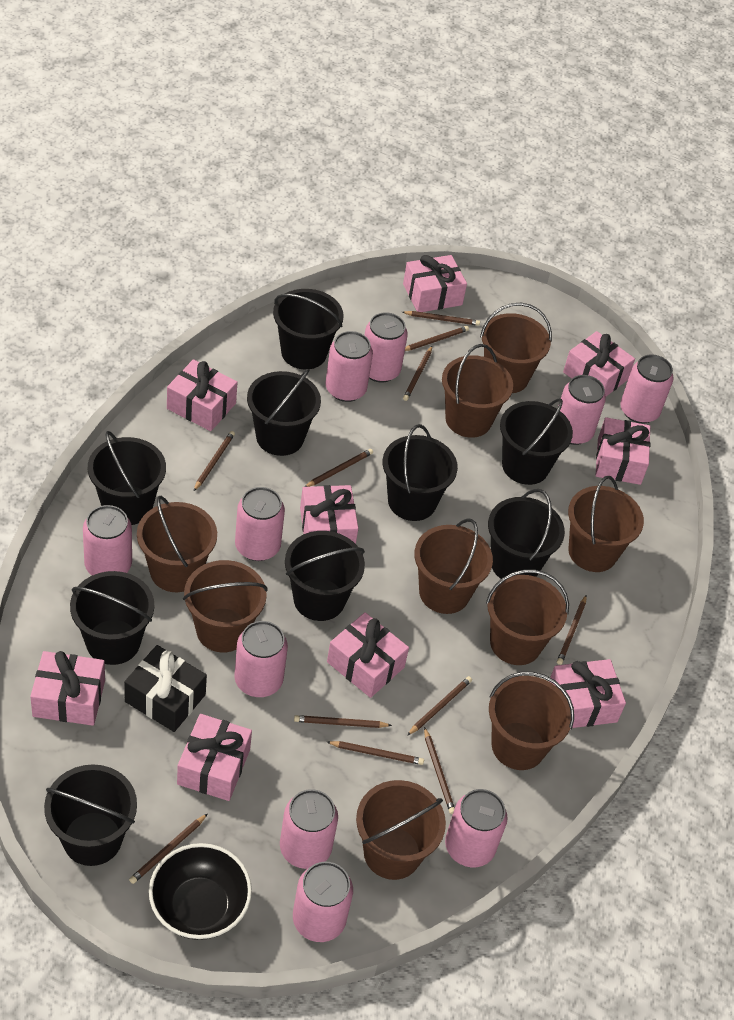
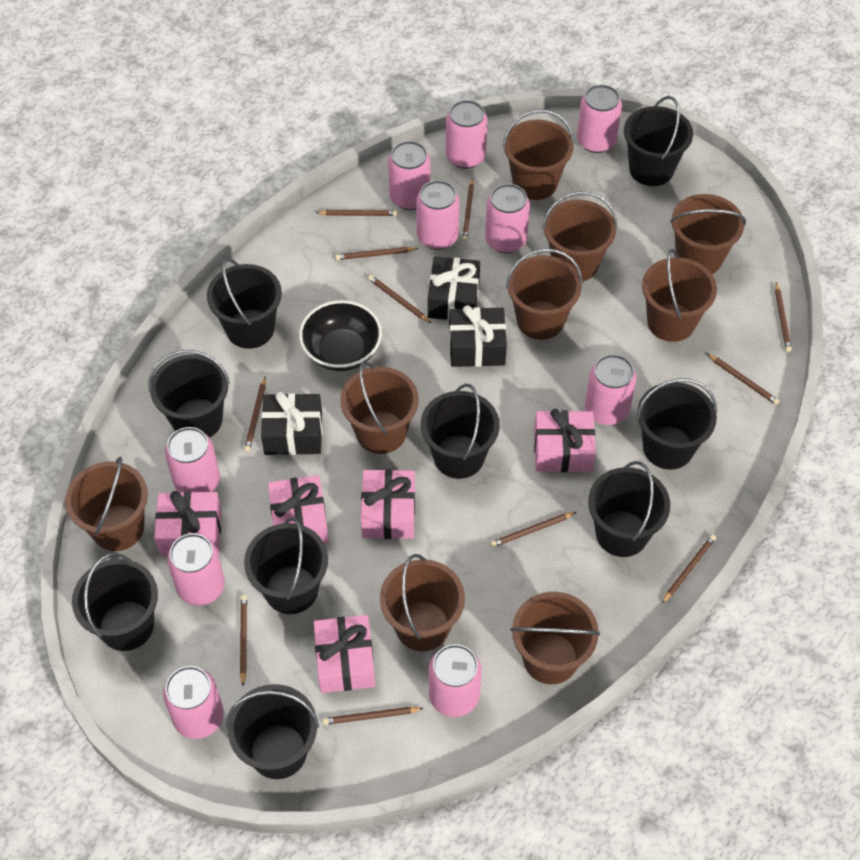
black gift: [124,645,207,732] = 1 -> [261,392,322,455] [428,257,480,320] [449,305,507,367] = 3
pink gift: [30,651,105,726] [167,359,238,431] [177,714,252,801] [300,485,358,544] [327,612,409,698] [403,255,467,312] [549,659,626,728] [563,331,635,396] [595,417,651,485] = 9 -> [154,491,221,556] [268,475,329,543] [314,615,375,693] [361,469,415,539] [534,409,596,472] = 5

